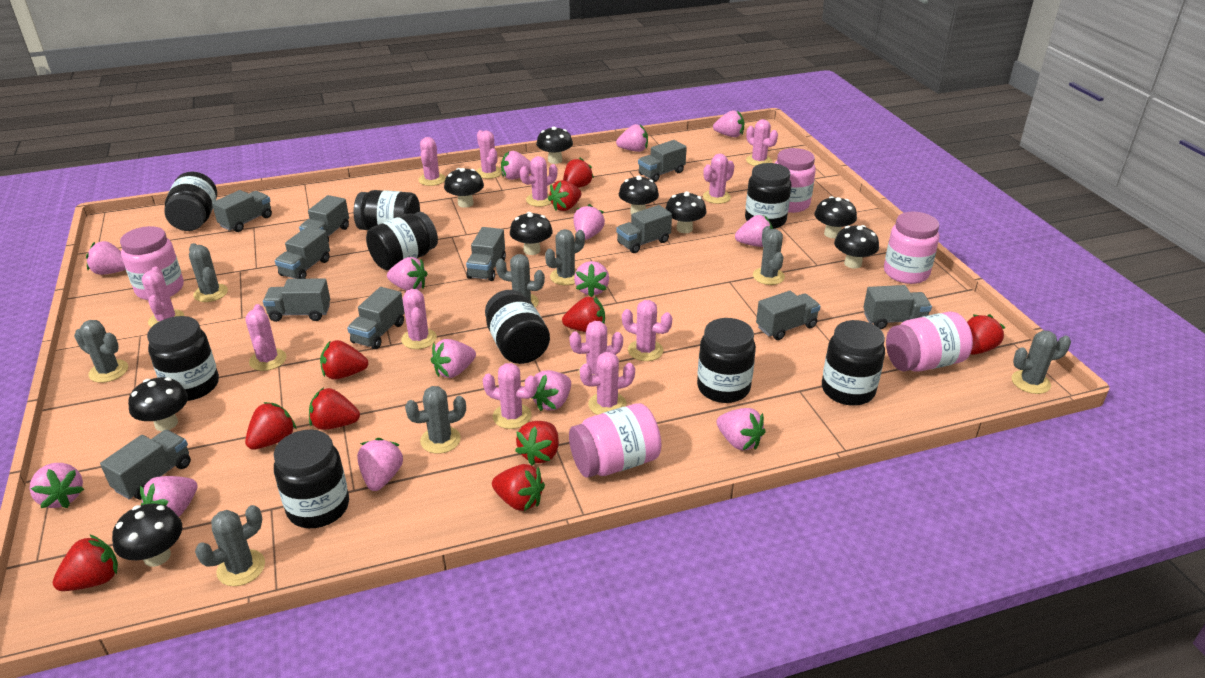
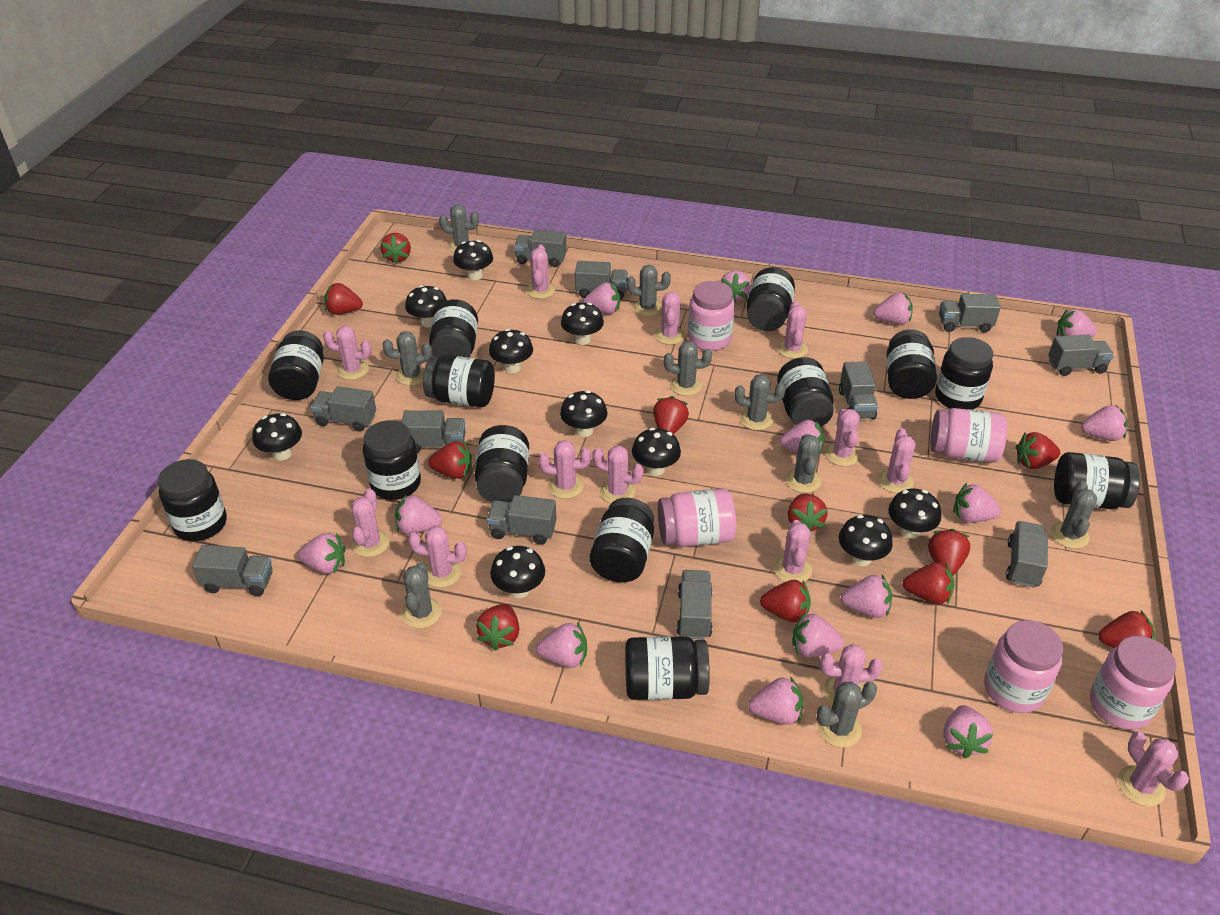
black jar: [147,316,219,401] [164,172,217,231] [274,430,349,528] [354,190,420,231] [366,212,438,270] [485,290,550,364] [697,318,756,403] [745,163,791,229] [822,320,885,406] = 9 -> [158,459,227,541] [268,330,324,400] [363,420,421,500] [423,355,495,407] [429,300,478,358] [475,425,529,502] [590,498,654,582] [625,636,710,700] [747,267,795,331] [777,357,834,427] [886,329,937,399] [935,337,993,410] [1054,452,1140,509] = 13
black mushroom: [112,503,182,567] [128,377,188,431] [444,168,484,208] [510,212,553,255] [536,127,573,164] [619,175,659,214] [665,191,706,233] [814,196,857,238] [834,225,879,268] = 9 -> [253,413,302,461] [405,285,447,328] [453,240,493,280] [489,329,533,373] [490,546,545,598] [560,390,607,437] [561,303,604,345] [632,428,681,476] [839,515,893,566] [888,488,941,539] = 10
grey cactus: [74,320,128,383] [189,243,228,302] [195,505,265,586] [405,386,466,454] [496,254,545,308] [545,229,585,285] [753,226,785,285] [1011,330,1071,394] = 8 -> [383,331,432,386] [402,562,442,629] [439,204,479,252] [627,265,671,316] [664,341,712,396] [735,374,785,430] [786,434,821,493] [817,681,877,748] [1051,481,1097,549] = 9
pink cactus: [142,267,184,327] [245,304,287,371] [401,289,437,349] [419,137,446,186] [476,130,502,179] [482,363,537,429] [520,156,557,207] [569,321,623,376] [580,352,635,415] [622,300,672,361] [703,154,734,204] [746,119,778,166] = 12 -> [323,326,371,380] [352,488,389,557] [408,526,467,588] [526,244,555,299] [538,440,591,499] [592,446,644,503] [655,292,685,345] [774,520,812,583] [777,301,808,359] [820,644,883,704] [825,409,860,466] [878,428,916,494] [1118,732,1189,806] = 13
red strawberry: [53,534,118,591] [245,402,296,450] [309,388,360,430] [320,340,368,380] [492,464,545,511] [515,421,559,465] [548,180,581,211] [562,296,605,332] [563,158,594,188] [967,314,1005,355] = 10 -> [324,283,363,315] [380,233,411,264] [428,441,472,479] [476,604,519,651] [653,396,689,434] [760,580,811,623] [788,493,827,532] [903,562,954,604] [928,529,970,575] [1016,432,1060,469] [1098,611,1155,648] = 11

